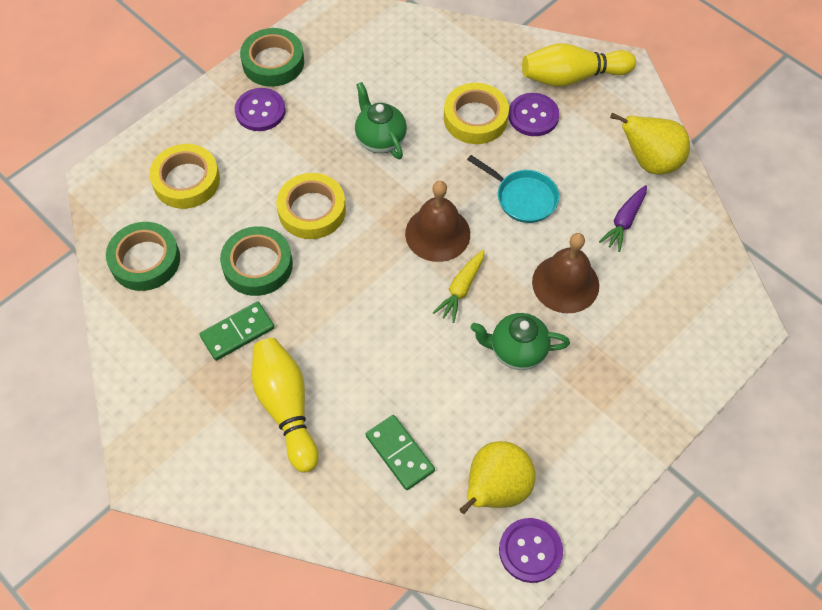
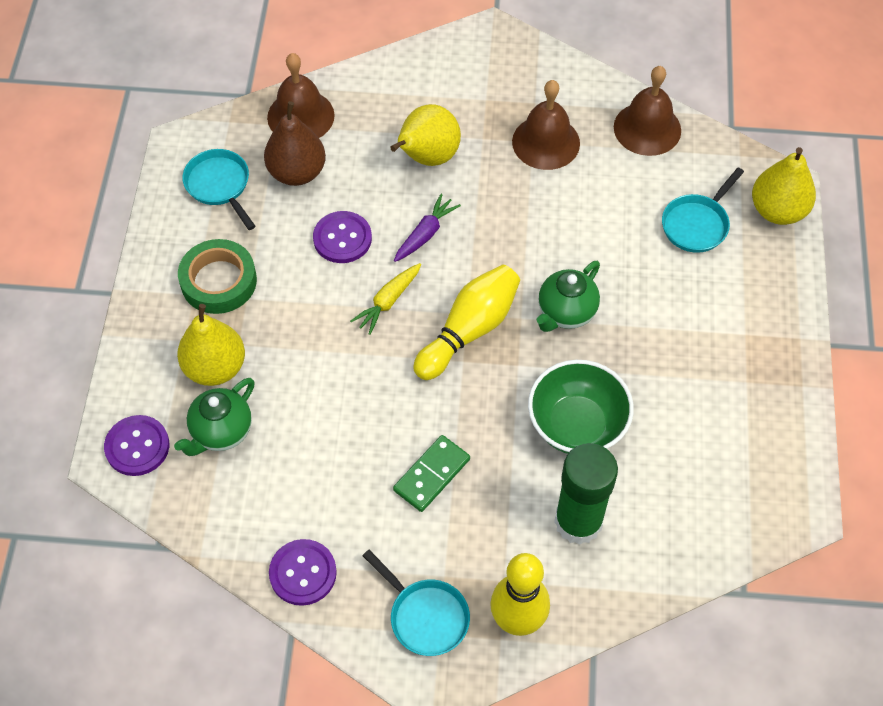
brown bell: [405,181,470,262] [532,233,599,313] = 2 -> [267,53,335,138] [512,80,580,170] [614,66,681,156] = 3
brown pear: none = 0 -> [264,101,326,186] = 1
green bowl: none = 0 -> [528,360,634,454] = 1
green domino: [200,302,275,361] [366,415,435,490] = 2 -> [393,435,470,512] = 1
green glue stick: none = 0 -> [554,443,618,545] = 1
green tape: [106,222,180,291] [220,226,293,296] [240,28,304,87] = 3 -> [178,239,257,314] = 1
turquoise pan: [467,155,559,223] = 1 -> [182,149,256,230] [363,550,470,656] [662,167,744,253] = 3
yellow pear: [459,441,536,514] [610,113,690,175] = 2 -> [177,304,245,386] [390,104,461,166] [752,147,816,225] = 3
yellow tape: [149,144,220,209] [276,173,346,239] [444,83,509,144] = 3 -> none = 0

